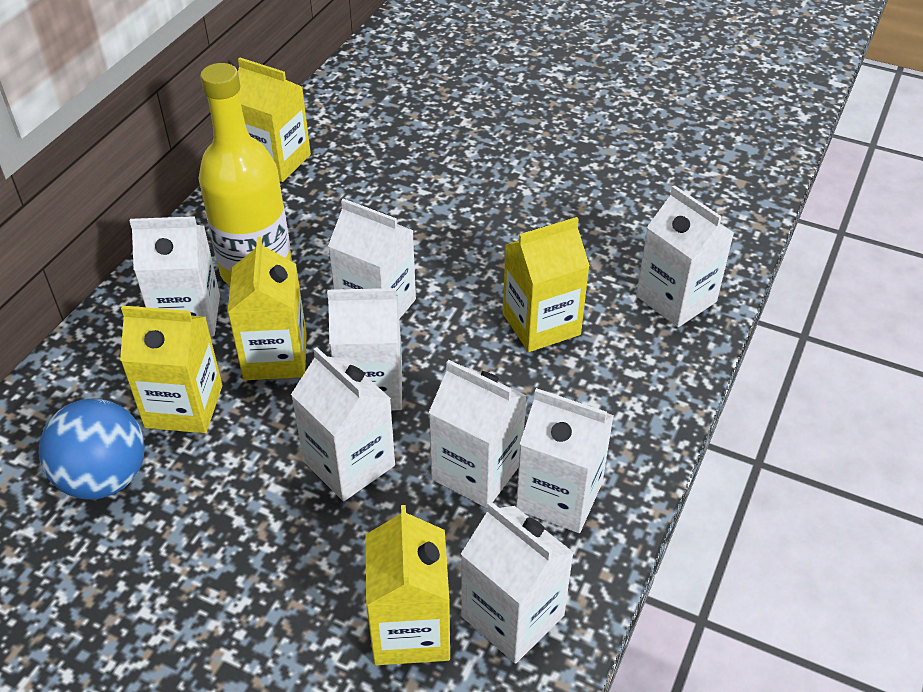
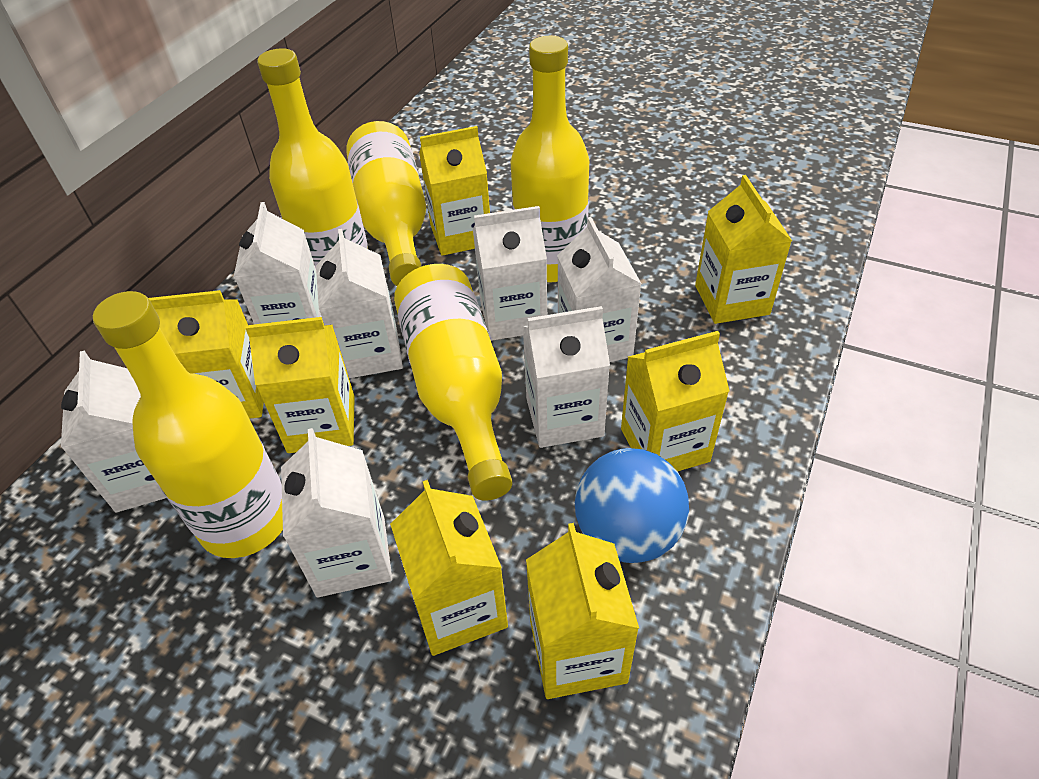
white carton: [130,216,220,336] [291,347,395,501] [327,288,402,410] [328,199,416,319] [428,360,527,508] [461,501,574,664] [516,388,614,533] [636,185,734,327] = 8 -> [61,350,166,512] [234,202,322,324] [281,428,392,598] [316,229,403,379] [473,206,547,341] [523,306,610,448] [557,217,641,362] = 7
yellow bottle: [199,63,292,285] = 1 -> [93,291,283,558] [257,48,368,268] [346,121,426,286] [394,264,512,501] [510,36,589,283] = 5
yellow carton: [120,306,222,433] [227,237,307,380] [238,58,311,182] [366,505,450,665] [503,217,590,352] = 5 -> [149,290,264,419] [245,317,355,453] [390,480,508,656] [419,126,490,256] [526,523,639,699] [621,331,729,471] [695,175,792,324] = 7

